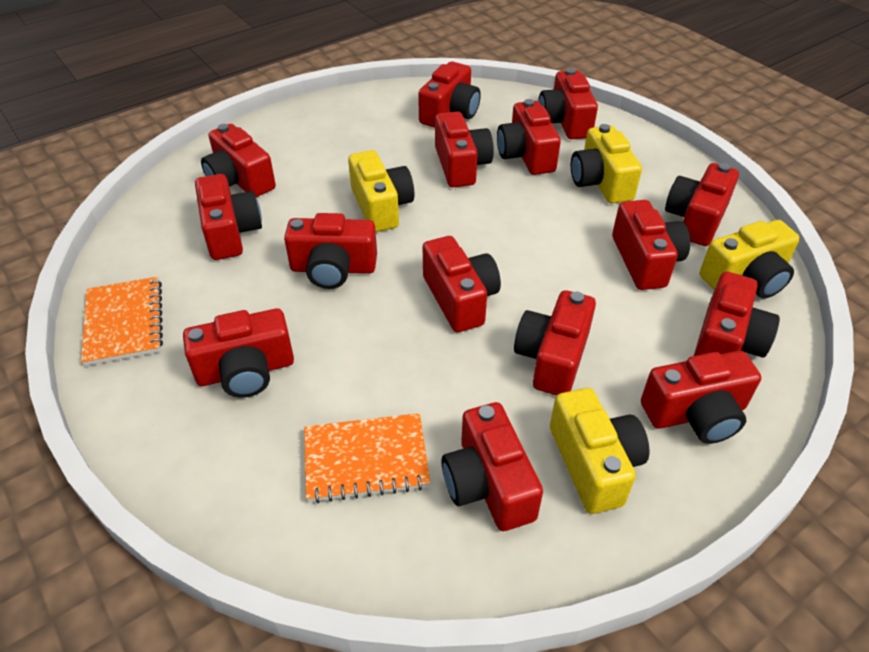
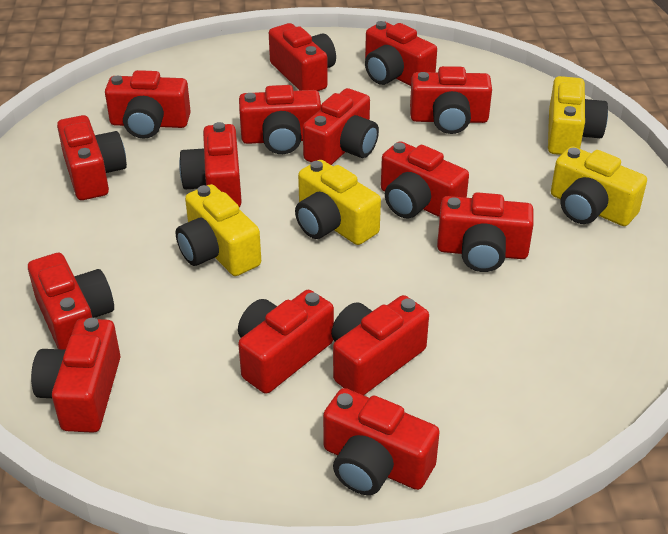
orange notebook: [81,276,163,366] [304,413,431,503] = 2 -> none = 0

